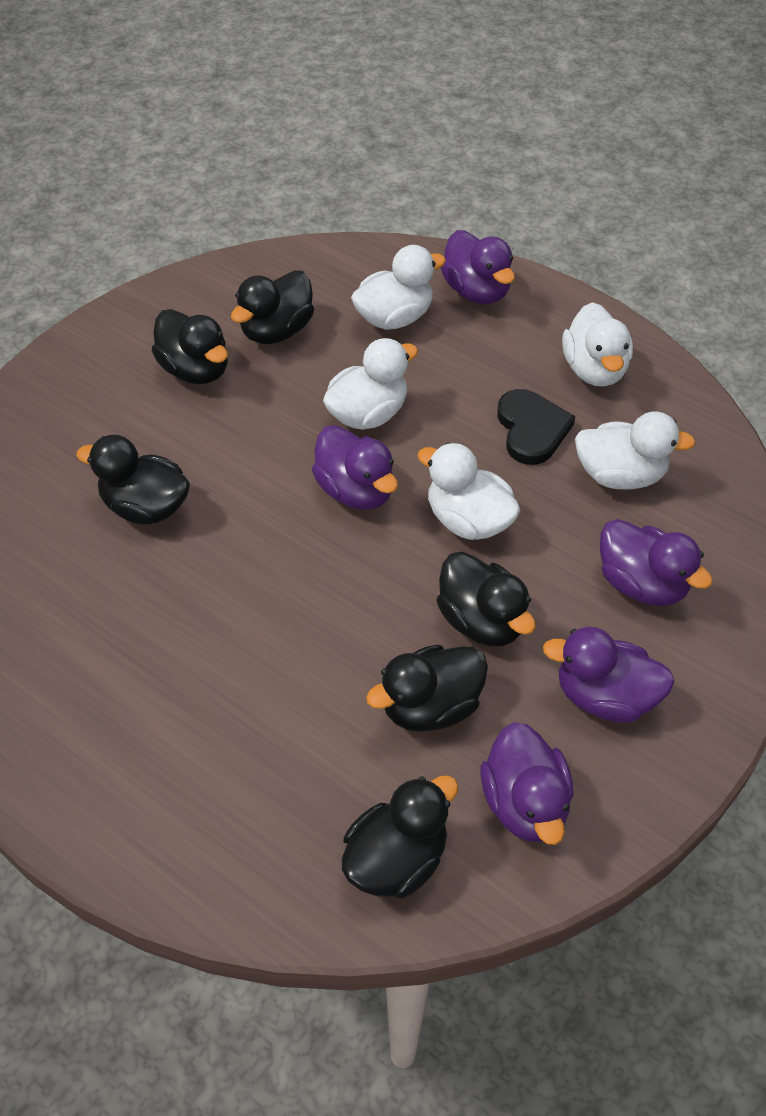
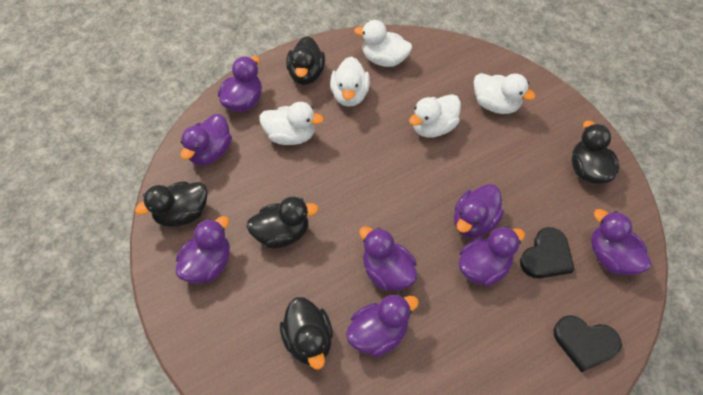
black duck: [76,435,190,525] [152,309,228,384] [231,270,314,344] [342,775,459,898] [366,645,488,732] [437,552,536,646] = 6 -> [135,181,207,227] [246,197,318,249] [280,297,333,369] [286,36,325,85] [572,121,620,184] = 5
black heart: [497,389,575,465] = 1 -> [520,227,575,278] [554,315,622,373] = 2
purple duck: [312,425,398,510] [441,230,515,304] [481,722,573,845] [543,627,675,722] [600,519,713,606] = 5 -> [176,216,230,283] [180,114,232,166] [218,56,262,112] [346,294,419,357] [359,226,417,291] [454,184,504,238] [459,226,525,286] [591,209,651,275] = 8

